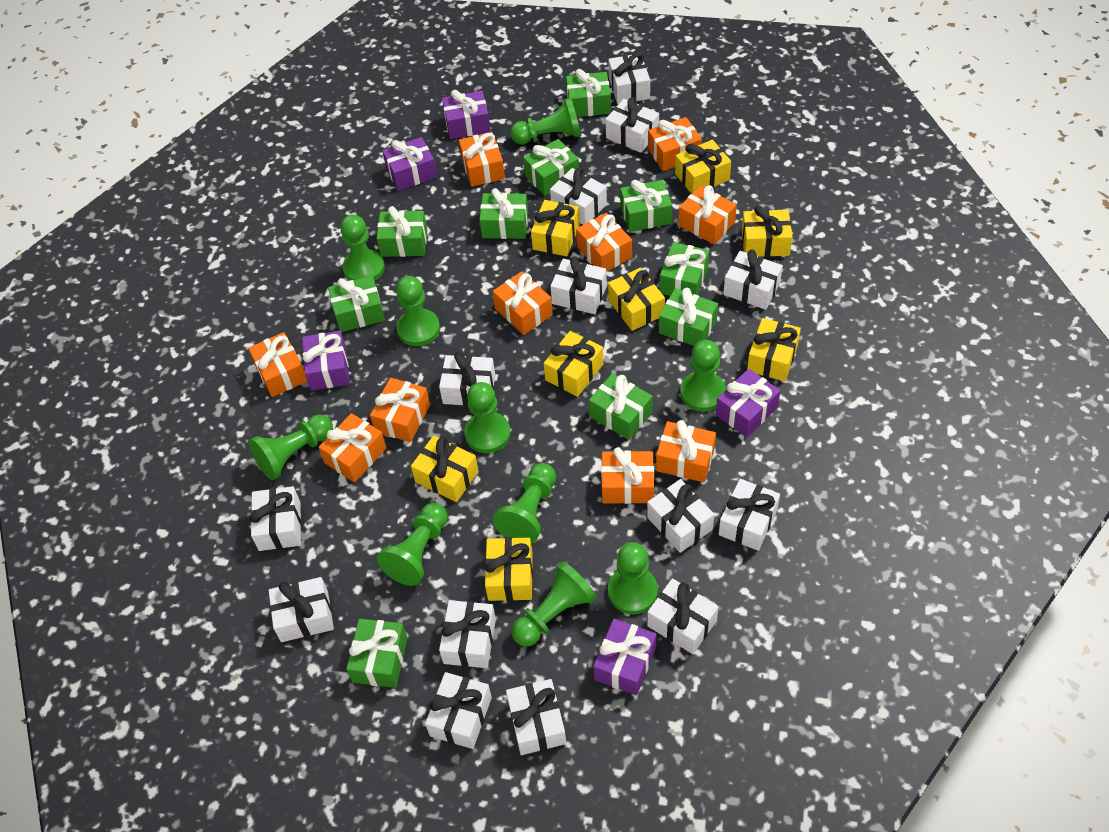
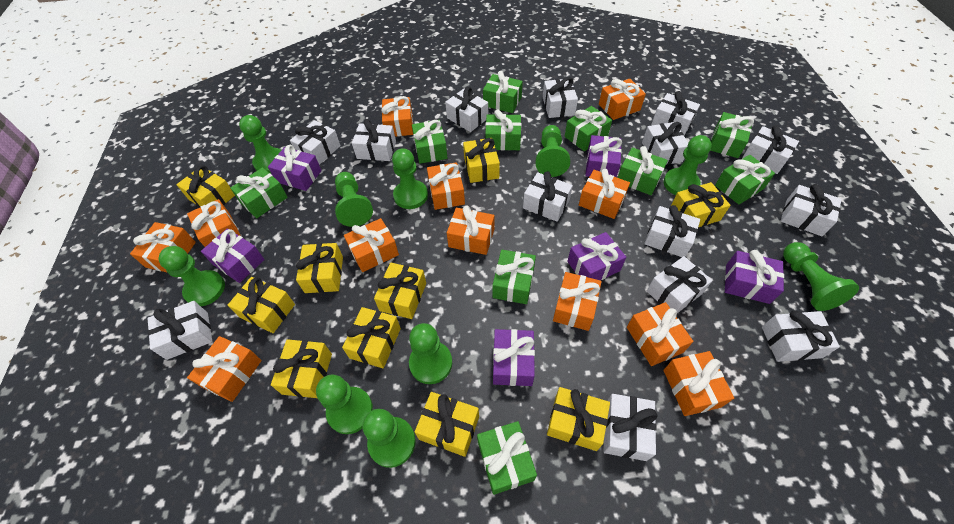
orange gift: [248,332,307,397] [319,413,386,483] [370,378,430,442] [459,132,505,187] [493,271,553,335] [576,213,632,272] [601,447,654,504] [648,117,702,171] [656,420,716,482] [678,185,737,245] = 10 -> [130,222,196,272] [187,199,241,247] [187,336,262,402] [344,218,399,272] [381,96,413,137] [427,162,465,210] [447,205,494,255] [553,272,601,331] [579,169,630,219] [599,79,646,120] [627,302,693,366] [664,351,734,416] = 12
purple gift: [302,331,350,391] [382,137,437,191] [442,90,490,139] [593,619,656,695] [716,369,781,437] = 5 -> [201,228,265,283] [268,145,322,191] [493,329,535,386] [567,232,626,280] [585,135,622,177] [725,250,784,304] = 6
yellow gift: [411,436,478,502] [485,537,533,601] [531,200,580,256] [544,331,604,397] [608,267,665,331] [675,140,731,194] [741,205,792,257] [747,318,801,381] = 8 -> [176,165,235,207] [228,277,295,333] [271,339,332,398] [296,243,343,293] [342,307,401,368] [374,263,426,319] [415,392,479,457] [463,138,500,183] [547,387,610,451] [671,182,731,227] = 10

